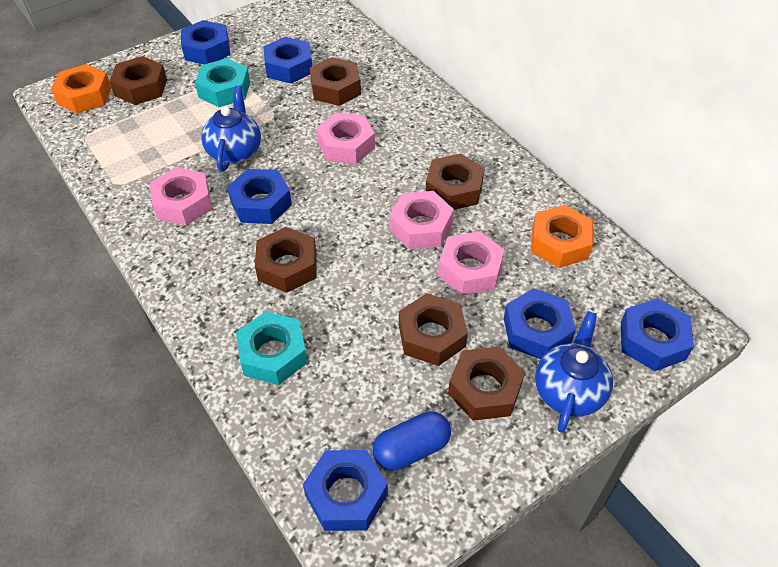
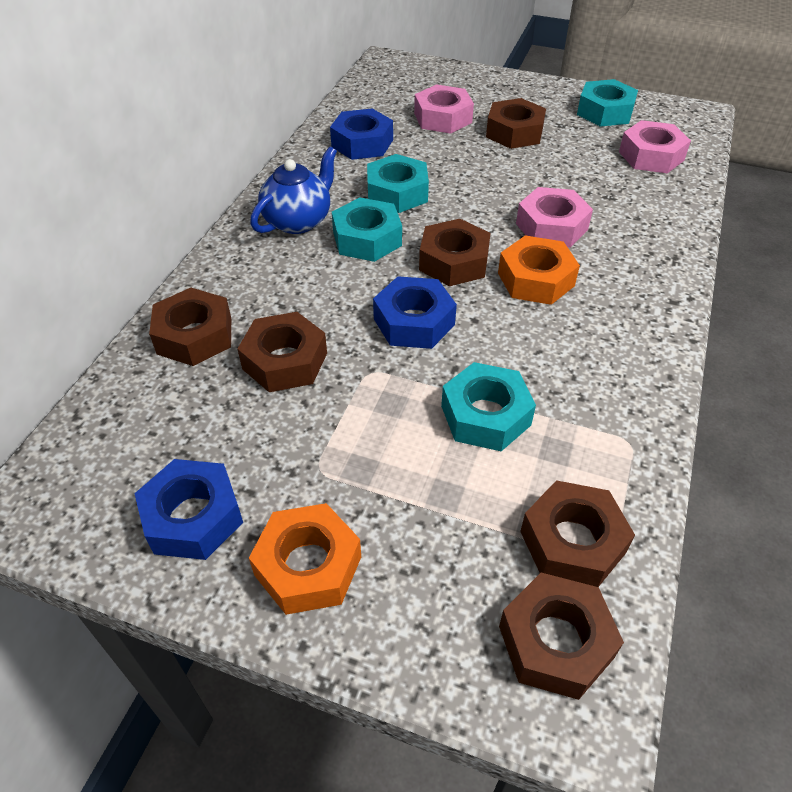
blue capsule: [372,411,451,471] = 1 -> none = 0
blue nut: [181,20,230,64] [227,169,292,224] [263,37,312,83] [303,450,388,531] [504,288,576,359] [621,298,694,371] = 6 -> [134,459,243,560] [330,109,393,160] [373,276,457,349] = 3
blue teapot: [201,86,261,171] [535,311,613,433] = 2 -> [250,147,337,234] = 1
pink nut: [150,167,212,226] [317,113,375,164] [389,191,454,249] [438,231,504,295] = 4 -> [414,84,474,134] [516,187,593,248] [619,120,691,173] = 3
turquoise nut: [195,58,250,107] [236,311,308,385] = 2 -> [332,197,402,262] [367,154,429,213] [441,362,536,451] [577,79,638,127] = 4

